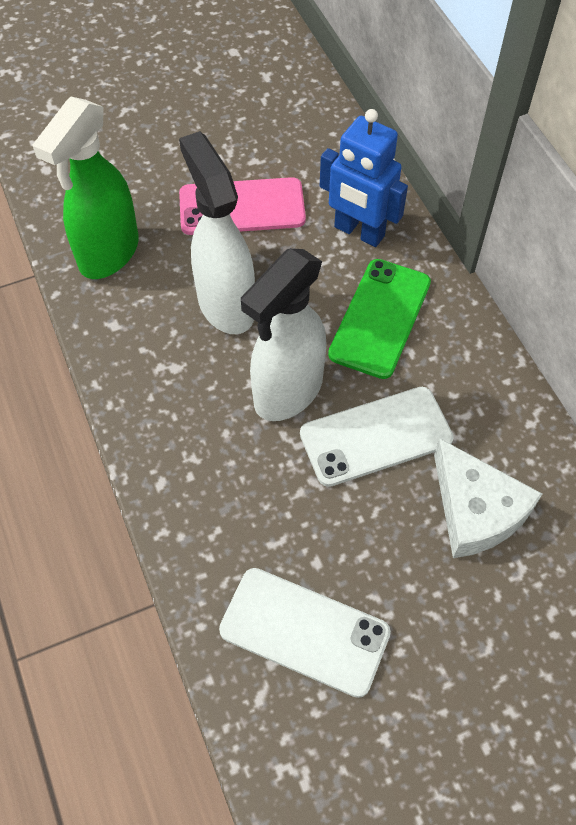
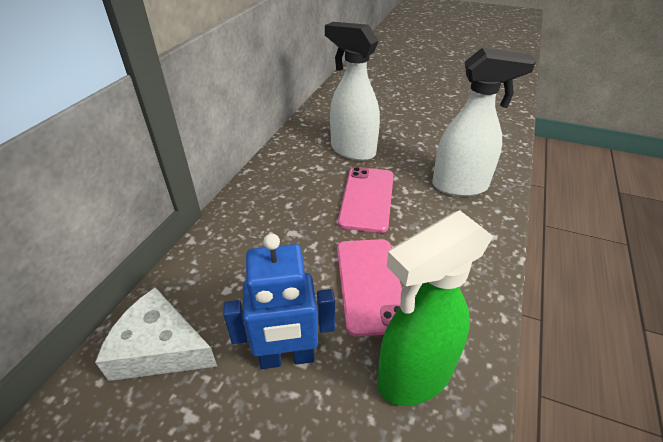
green phone: [328,259,431,379] = 1 -> none = 0
pink phone: [179,177,306,235] = 1 -> [337,239,402,337] [338,167,394,233] = 2
white phone: [219,568,391,698] [300,387,454,487] = 2 -> none = 0

